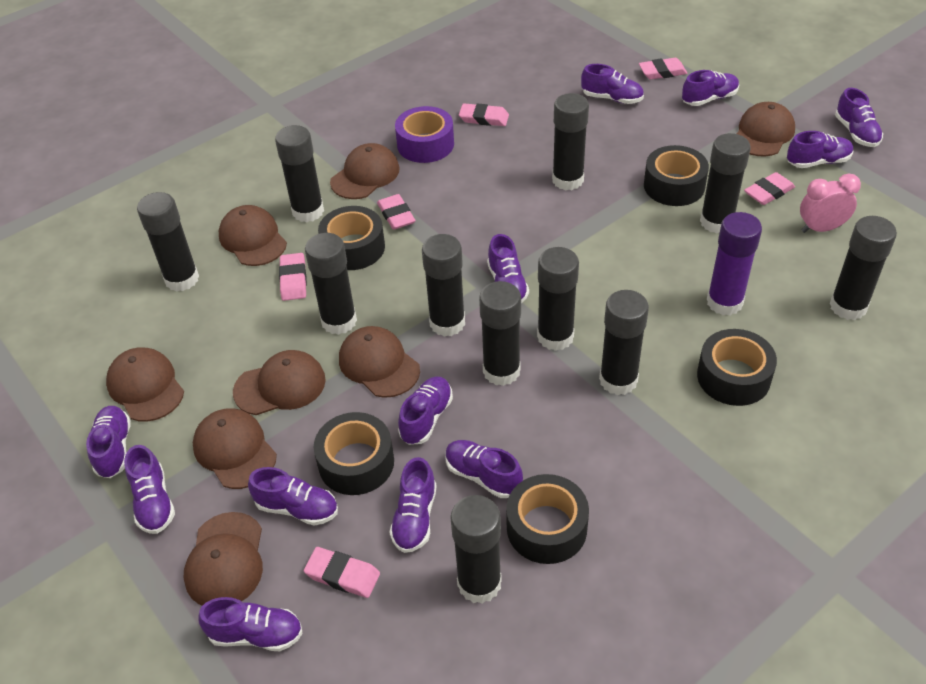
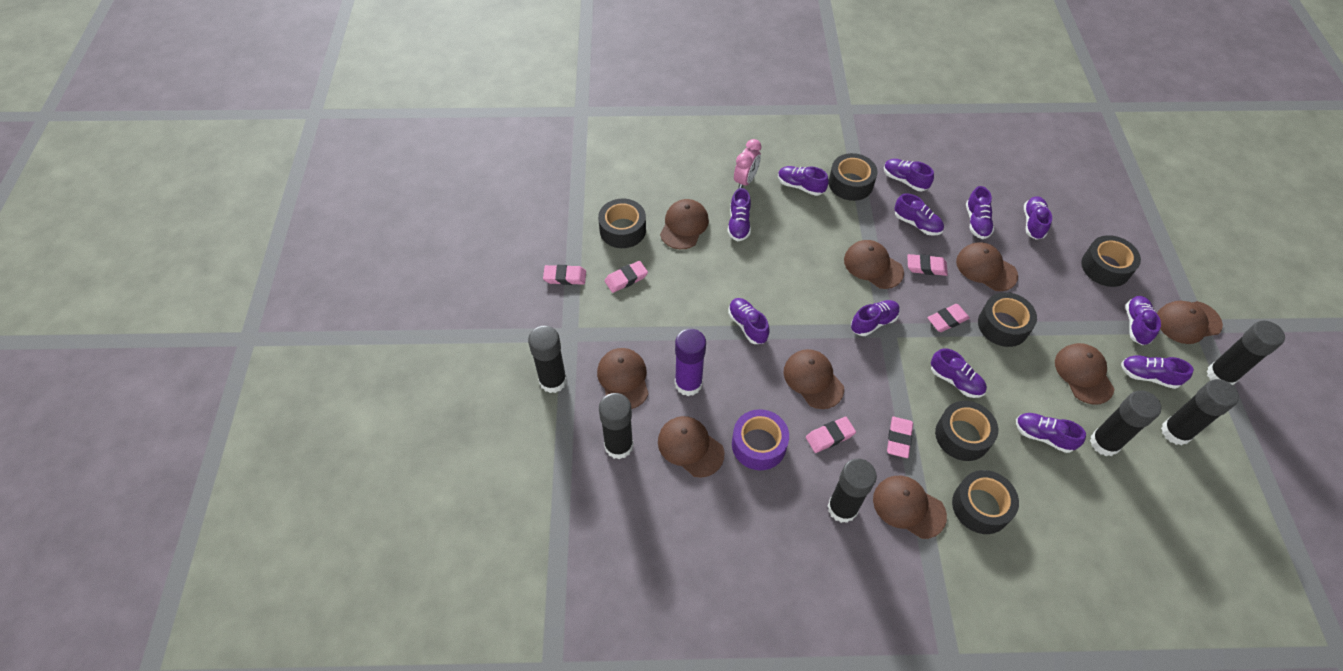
black glue stick: [137,192,199,292] [275,125,324,222] [305,233,357,335] [422,234,465,337] [450,495,502,604] [479,281,521,386] [537,247,579,351] [552,93,589,190] [599,290,649,395] [700,133,751,233] [830,216,897,320] = 11 -> [528,326,567,393] [599,393,633,459] [828,459,877,523] [1090,390,1161,456] [1161,379,1239,445] [1207,321,1285,385] = 6
black tape: [314,412,394,495] [318,206,385,270] [506,474,589,564] [644,145,709,206] [697,329,777,406] = 5 -> [598,199,646,248] [829,153,877,201] [935,401,998,461] [952,470,1019,534] [978,292,1037,347] [1081,235,1141,287] = 6
brown cap: [106,348,184,422] [184,512,263,606] [193,408,277,489] [219,205,287,266] [233,350,326,415] [330,143,399,199] [339,326,420,398] [737,102,795,157] = 8 -> [597,348,649,409] [658,416,724,478] [660,199,709,249] [784,349,844,409] [844,240,904,289] [873,476,947,539] [956,242,1018,291] [1055,343,1114,405] [1157,301,1223,344] = 9

